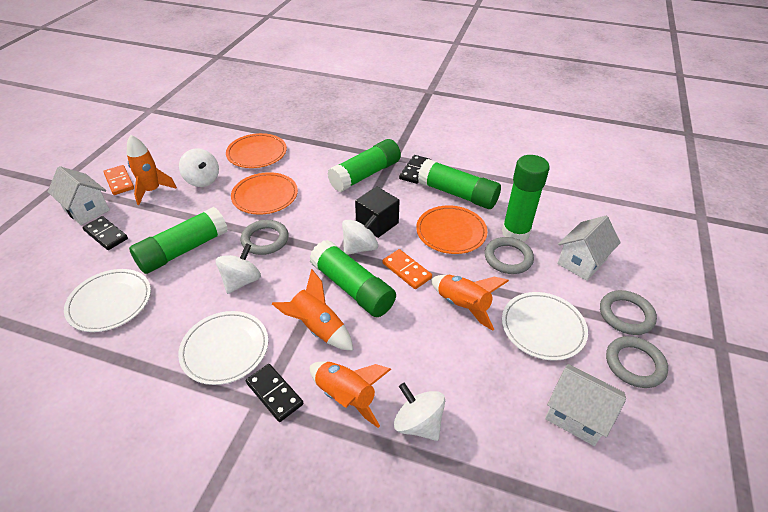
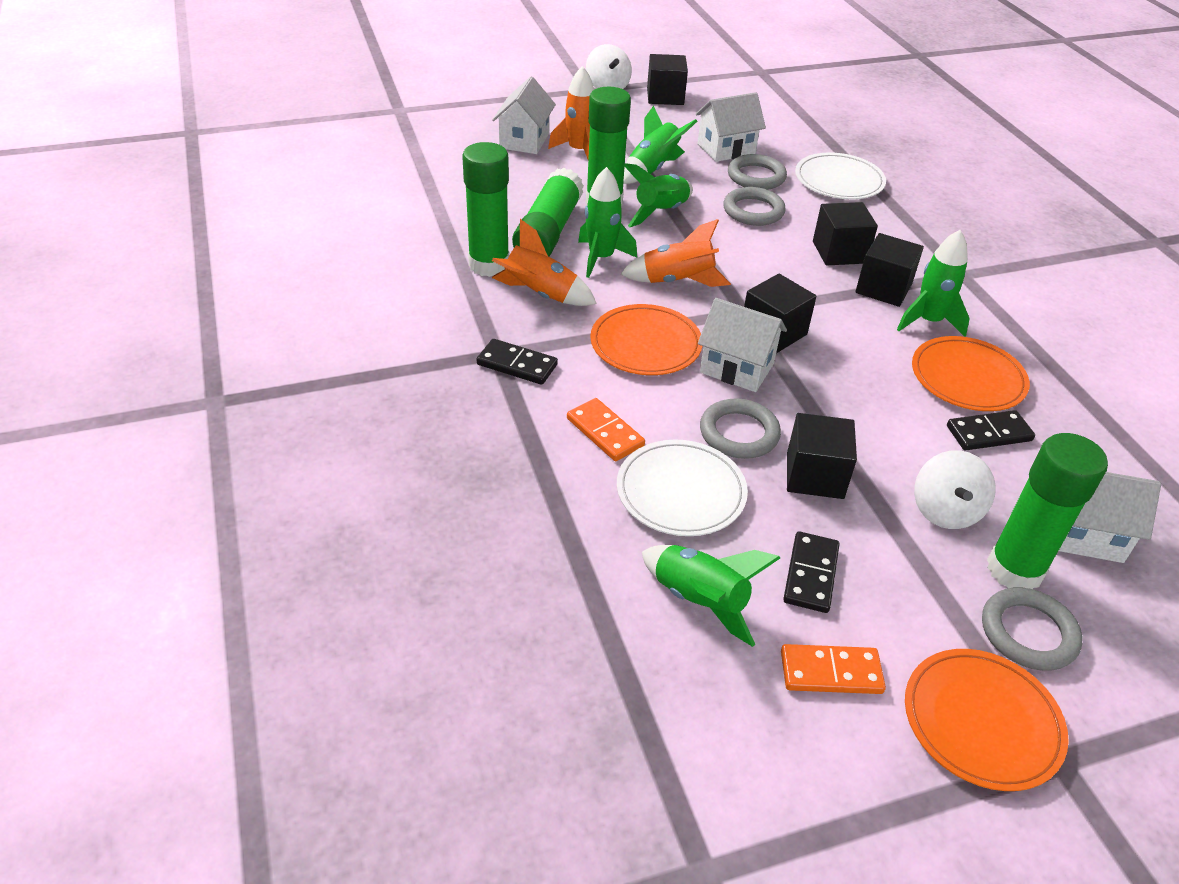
black cube: [355,186,400,238] = 1 -> [647,54,688,105] [744,274,817,353] [787,413,857,499] [813,202,878,266] [855,233,924,307] = 5
green glue stick: [129,207,228,274] [310,240,396,317] [327,139,401,192] [418,159,501,209] [502,155,549,241] = 5 -> [462,142,510,277] [512,168,584,257] [586,87,631,206] [987,433,1108,589] = 4
green rocket: none = 0 -> [578,167,637,278] [623,106,697,184] [624,163,693,227] [642,545,780,647] [897,230,970,337] = 5
orange rocket: [127,135,177,205] [272,269,353,351] [310,362,391,428] [431,275,509,331] = 4 -> [492,219,597,306] [548,66,594,159] [621,219,731,287] = 3
white house: [48,166,110,225] [545,364,626,446] [557,216,621,281] = 3 -> [492,76,556,154] [696,92,766,162] [698,298,787,392] [1059,472,1161,563] = 4
white plate: [64,269,151,332] [178,311,268,385] [502,292,588,361] = 3 -> [617,440,748,536] [795,153,886,199] = 2
white spinning top: [179,148,219,187] [216,243,261,294] [342,214,378,255] [394,383,445,441] = 4 -> [586,44,632,89] [914,450,996,529] = 2

